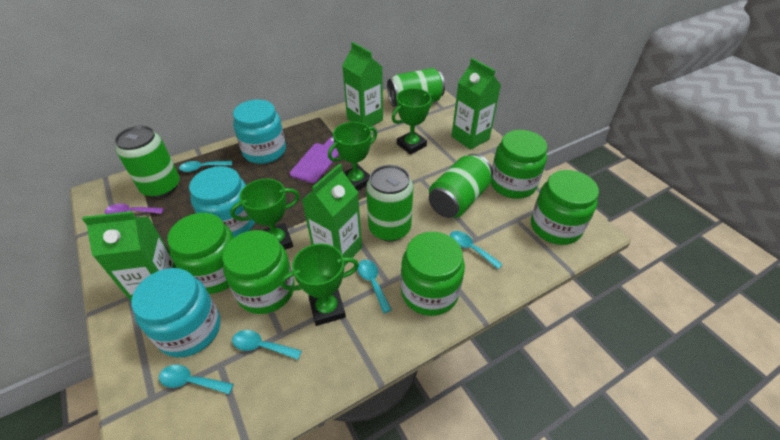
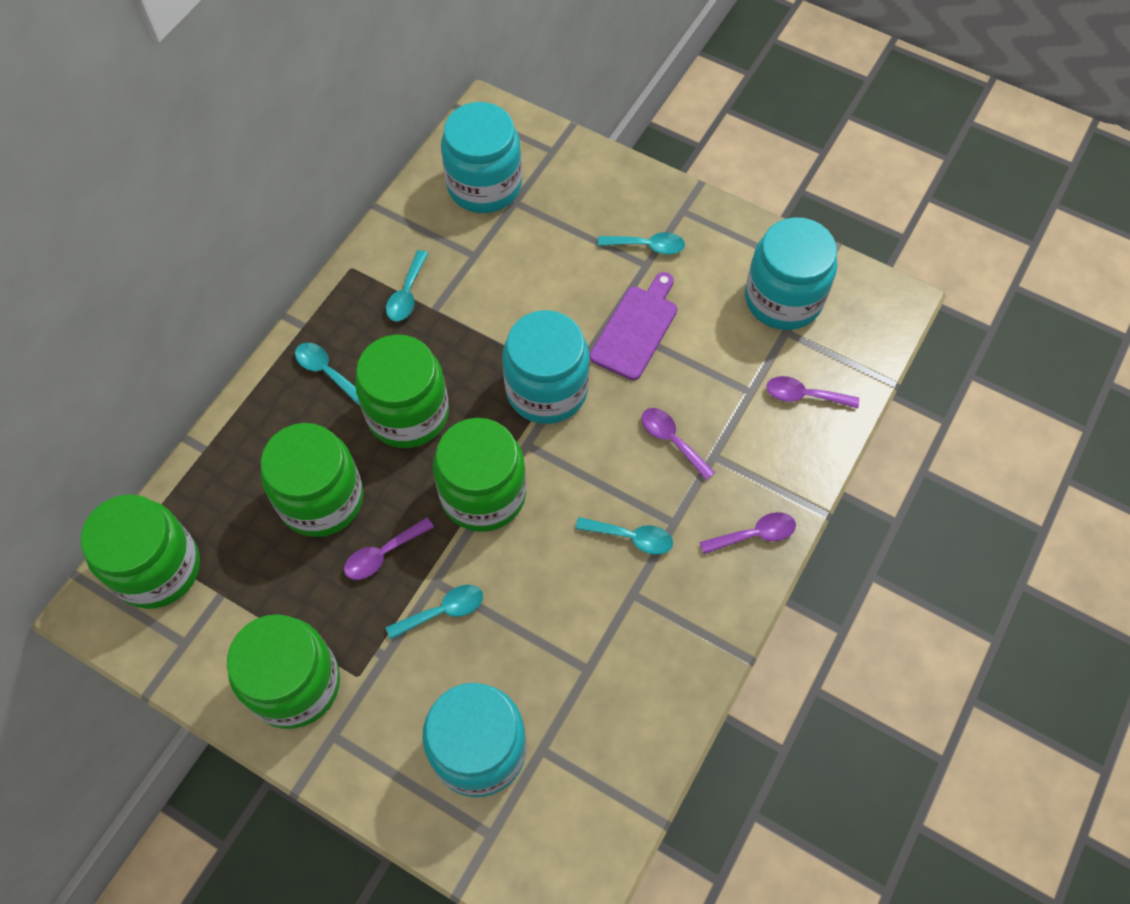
green can: [115,125,180,198] [366,165,413,241] [387,68,445,107] [429,154,493,218] = 4 -> none = 0
green carton: [82,211,176,301] [302,164,362,267] [342,42,383,127] [452,58,501,150] = 4 -> none = 0
green trophy: [230,179,300,250] [280,244,359,326] [328,122,377,191] [392,88,434,155] = 4 -> none = 0
purple spoon: [105,203,164,214] = 1 -> [344,518,434,580] [642,408,715,480] [699,512,796,554] [766,376,859,409] = 4
turquoise jar: [131,268,220,357] [189,166,255,237] [233,100,286,164] = 3 -> [422,683,526,797] [441,102,522,213] [502,310,590,424] [745,217,837,330] = 4

